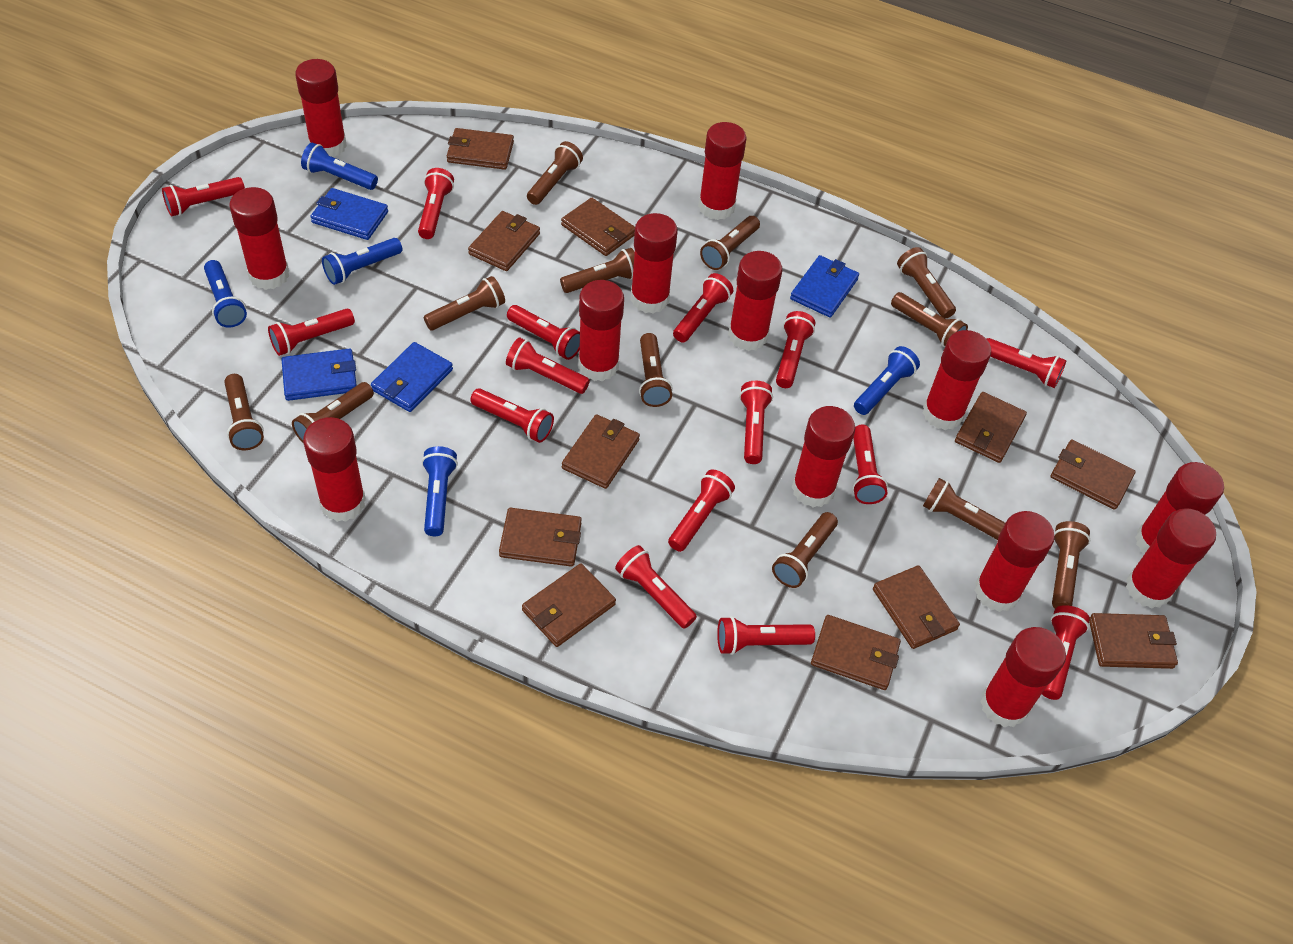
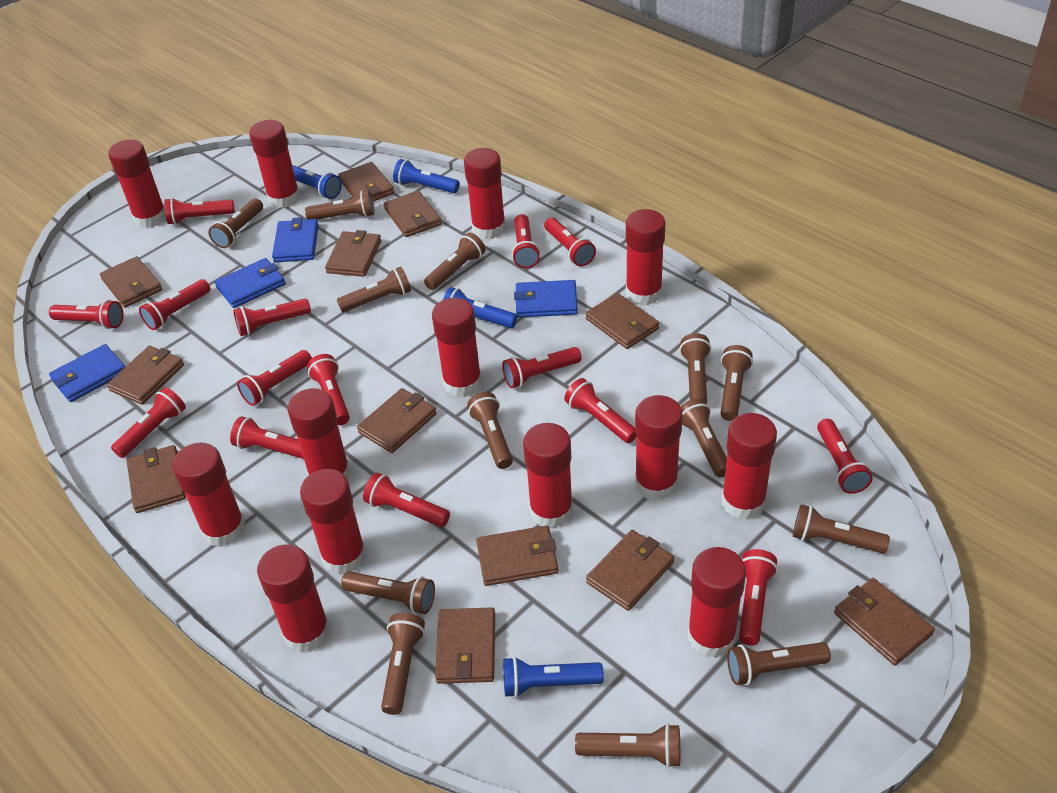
blue flashlight: [204,260,247,328] [301,143,378,190] [322,238,402,285] [422,446,458,536] [854,346,920,415] = 5 -> [292,165,342,199] [393,159,460,193] [443,287,517,328] [503,657,604,698] = 4
brown flashlight: [224,374,264,450] [292,382,374,442] [424,276,505,330] [527,141,583,205] [560,248,635,293] [639,333,673,407] [700,216,760,270] [772,512,838,588] [891,292,968,347] [897,247,956,319] [923,478,1005,540] [1052,521,1090,608] = 12 -> [208,199,263,248] [305,190,374,219] [337,267,411,312] [341,571,435,614] [381,613,425,715] [424,233,485,290] [467,392,513,469] [575,723,680,768] [679,333,711,404] [681,398,727,477] [720,345,753,421] [727,642,831,685] [793,504,890,553] = 13
brown wallet: [447,128,514,170] [468,211,540,271] [499,508,582,567] [522,563,616,647] [561,198,635,256] [562,414,640,489] [811,615,901,690] [873,565,960,649] [955,392,1027,463] [1050,439,1136,510] [1089,613,1178,669] = 11 -> [100,256,162,308] [107,346,184,405] [127,445,186,513] [325,230,381,277] [338,162,395,201] [357,388,437,453] [384,191,442,237] [435,607,495,684] [476,525,558,586] [586,293,659,349] [586,530,674,611] [834,578,935,666] = 12

